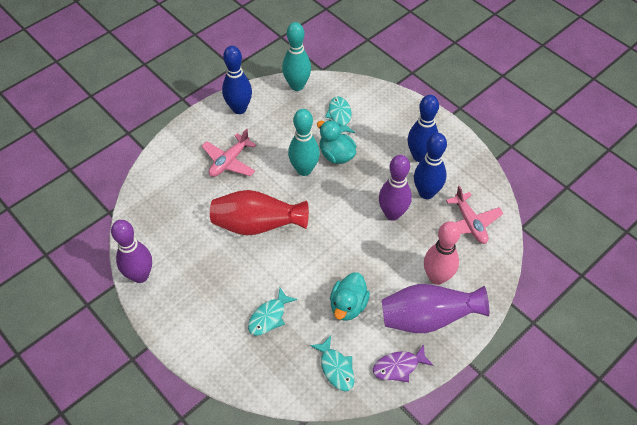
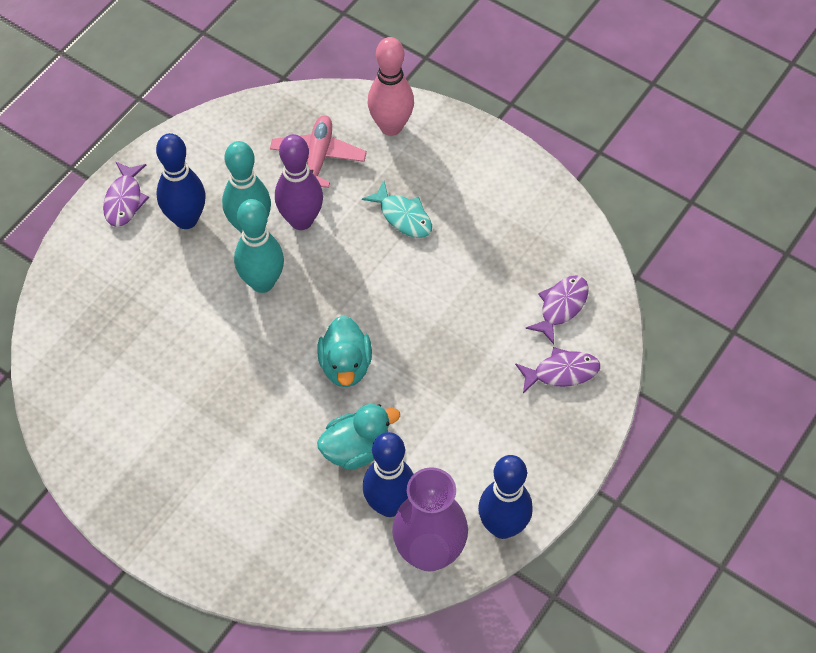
pink plane: [202,128,256,177] [446,186,504,244] = 2 -> [270,115,367,188] = 1
purple bowling pin: [111,220,152,283] [379,155,412,221] = 2 -> [275,134,323,230] = 1
purple fish: [373,344,434,382] = 1 -> [103,162,149,227] [515,347,600,393] [526,275,588,344] = 3
red vase: [210,190,309,236] = 1 -> none = 0
turquoise fish: [248,287,297,336] [310,336,354,391] [325,97,355,133] = 3 -> [362,181,432,238] = 1

